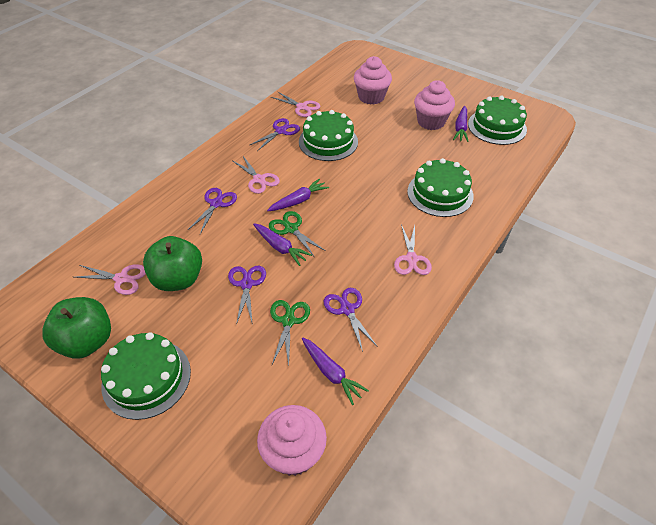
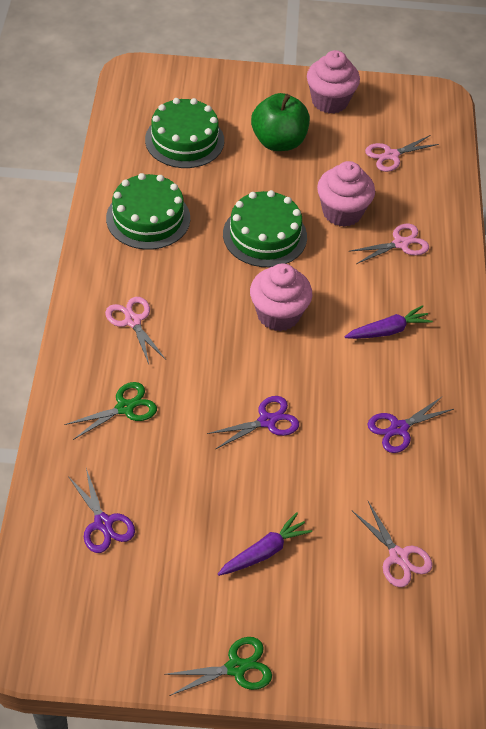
green apple: [42,297,111,359] [143,236,202,291] = 2 -> [251,93,310,151] = 1
green cake: [101,332,191,420] [299,110,358,161] [407,158,474,217] [468,96,527,145] = 4 -> [106,173,190,250] [145,98,224,168] [223,190,307,267] = 3
purple carrot: [253,223,312,266] [267,178,329,211] [302,338,369,405] [453,106,469,142] = 4 -> [218,512,312,576] [344,305,433,339] = 2
purple scissors: [188,188,237,234] [228,266,266,325] [250,118,300,151] [324,288,378,352] = 4 -> [68,469,135,553] [207,396,299,449] [368,396,454,453] = 3

